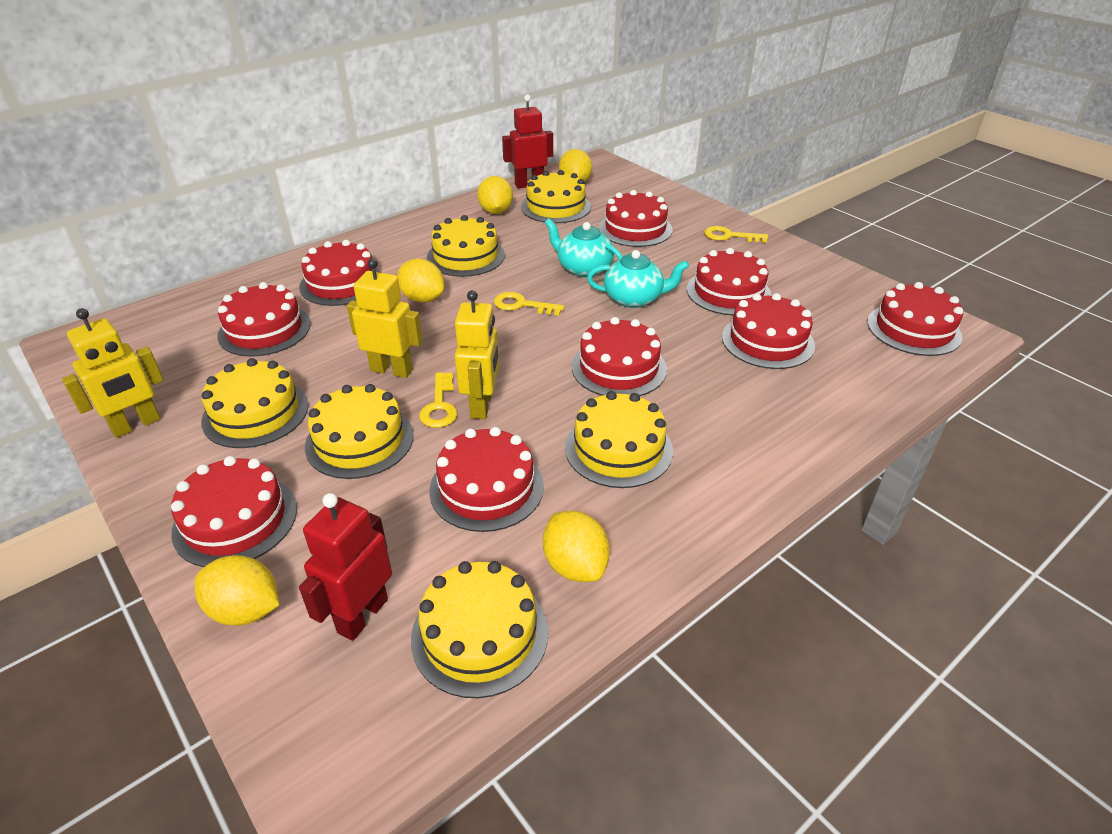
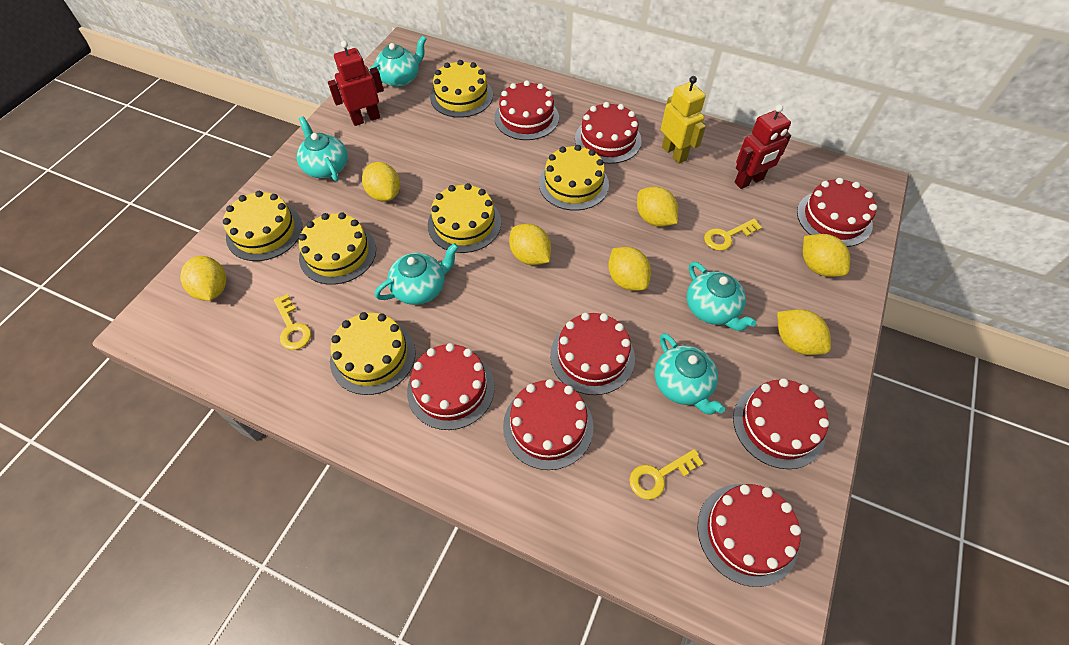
red cake: [171,456,297,567] [217,282,311,357] [299,240,381,306] [429,427,544,532] [572,317,667,396] [599,190,672,247] [687,248,771,316] [722,293,815,369] [867,282,963,356] = 9 -> [407,343,495,430] [494,80,559,140] [503,379,593,470] [550,313,635,395] [575,102,642,164] [698,484,801,587] [733,378,829,469] [797,178,877,247] = 8
turquoise teapot: [545,219,623,277] [587,250,689,308] = 2 -> [297,117,348,181] [369,36,426,87] [375,243,459,305] [655,333,725,415] [687,262,756,331] = 5
yellow lemon: [194,555,279,626] [397,259,445,303] [477,176,513,214] [543,511,610,582] [559,149,592,182] = 5 -> [180,256,226,301] [362,162,400,202] [509,224,551,265] [608,247,651,291] [637,186,678,227] [777,309,831,355] [803,234,850,277] = 7
yellow robot: [62,308,164,438] [347,258,423,378] [455,290,499,419] = 3 -> [661,76,706,164] = 1

